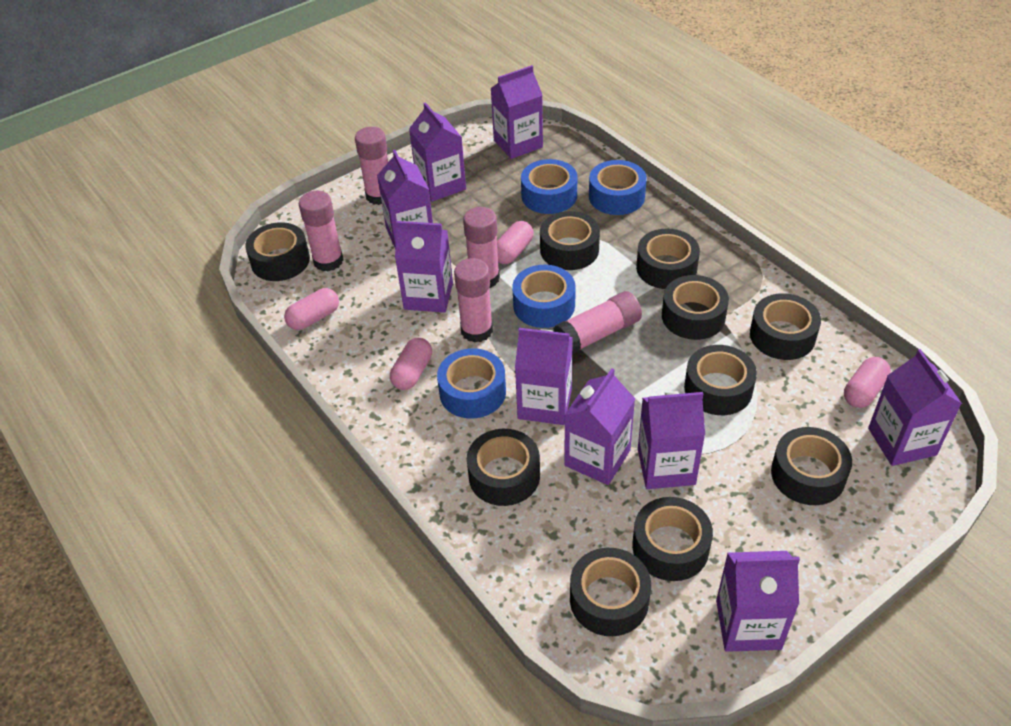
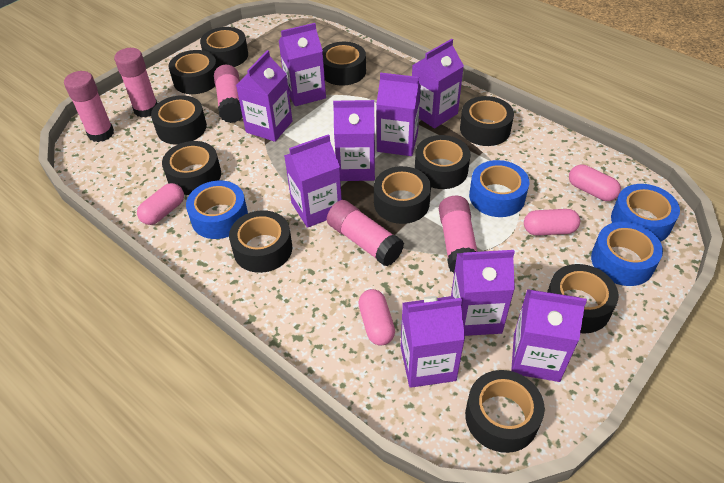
black tape: [245,222,310,281] [467,429,540,506] [540,211,600,270] [570,548,651,636] [632,497,713,581] [636,229,700,289] [662,275,729,340] [684,345,757,415] [750,293,821,360] [771,427,852,505] = 10 -> [151,95,207,145] [162,141,221,195] [169,50,218,94] [200,27,248,67] [229,210,292,273] [322,42,366,85] [374,166,431,224] [415,135,471,189] [460,96,514,146] [465,370,545,453] [547,264,619,333] = 11

